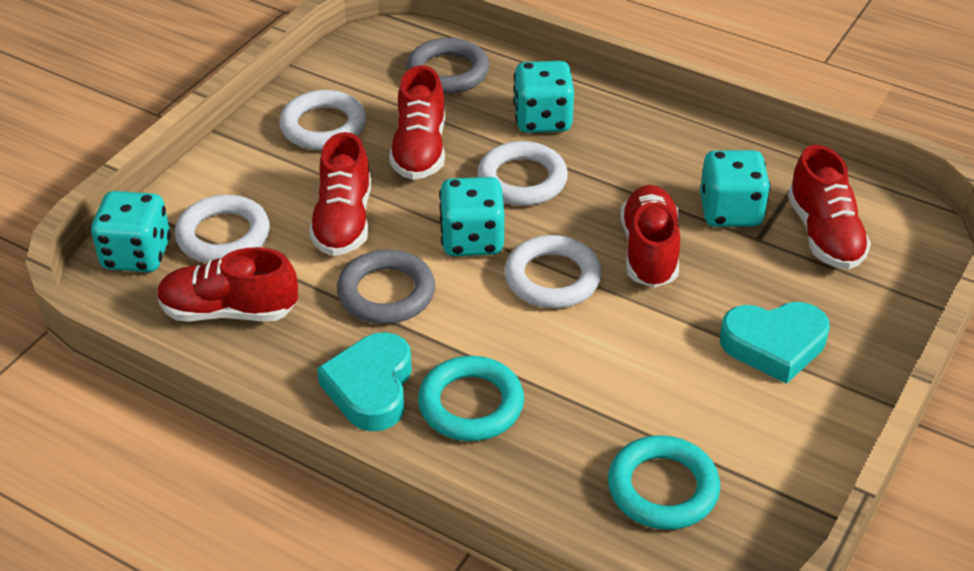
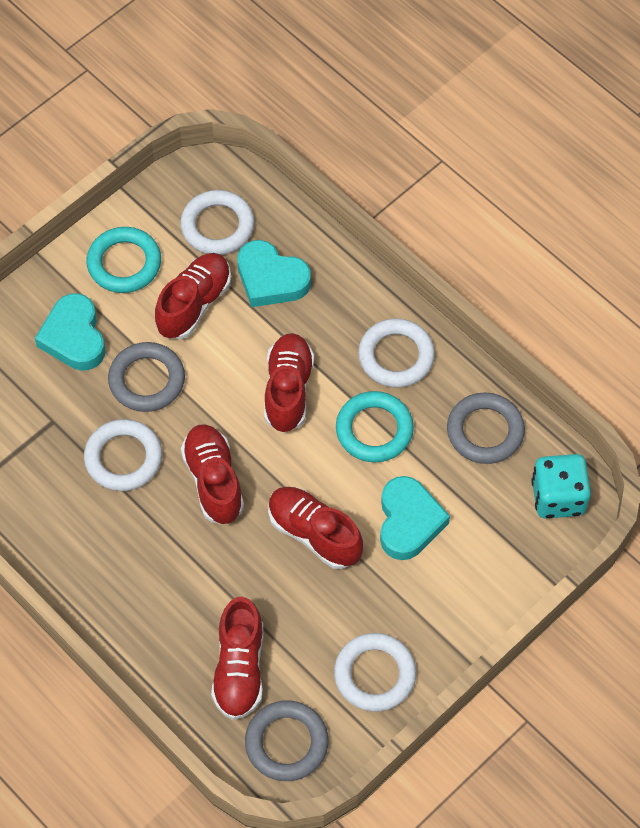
grey ring: [337,249,435,324] [407,38,489,94] = 2 -> [108,342,185,412] [245,700,329,781] [447,392,525,464] = 3
turquoise dice: [91,191,171,272] [439,177,504,256] [513,61,574,133] [700,150,771,227] = 4 -> [531,454,591,519] = 1
turquoise heart: [317,332,412,431] [720,302,830,384] = 2 -> [35,293,105,371] [237,240,311,307] [380,476,450,560] = 3

